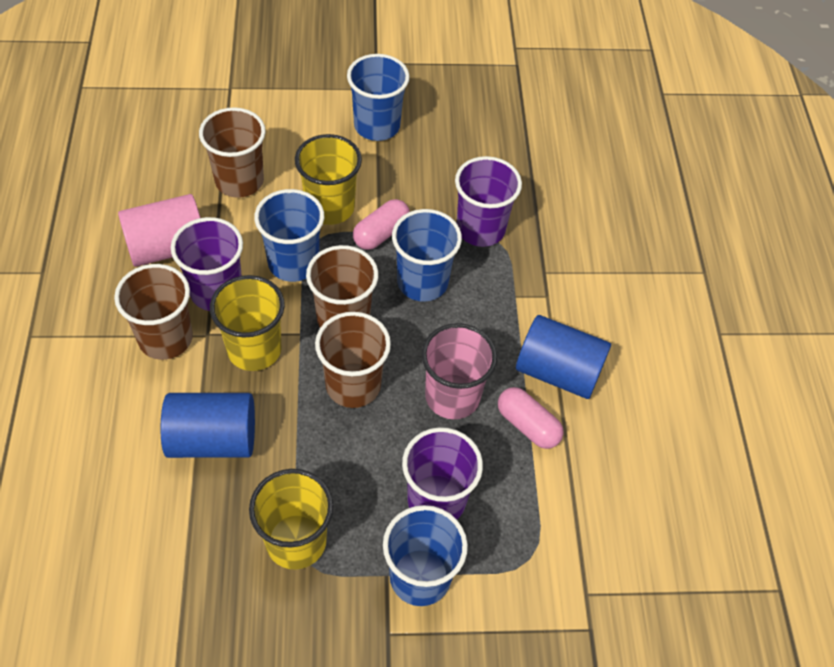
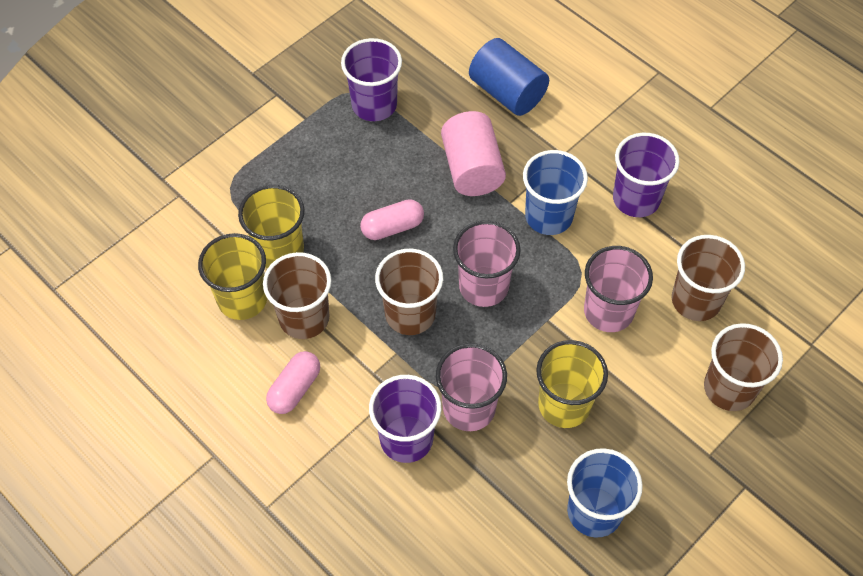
blue cup: [254,189,324,282] [347,54,409,141] [383,505,468,606] [392,209,462,302] = 4 -> [523,150,588,235] [567,448,643,538] = 2
blue cylinder: [161,393,255,458] [516,315,611,399] = 2 -> [469,38,549,116] = 1
pink cup: [421,323,497,419] = 1 -> [436,343,507,431] [453,220,521,307] [584,246,653,332] = 3

